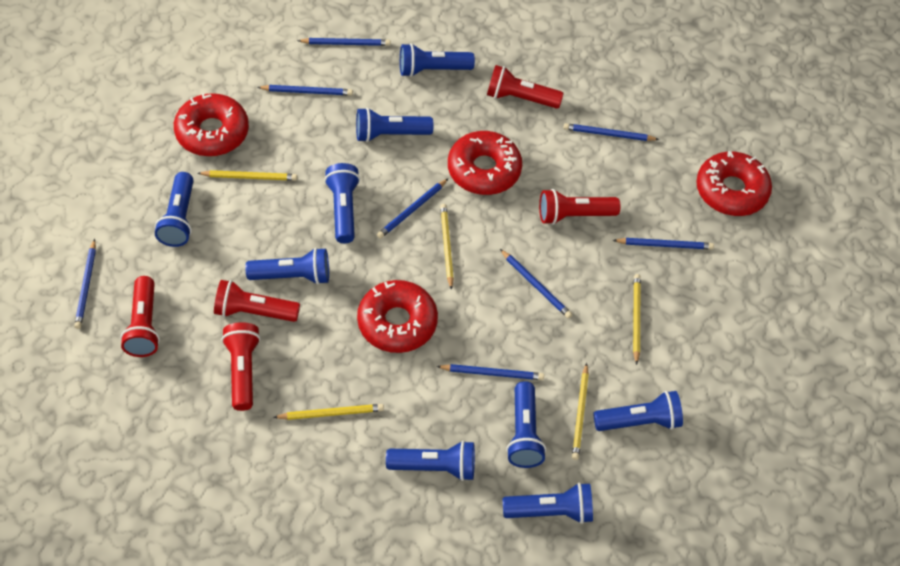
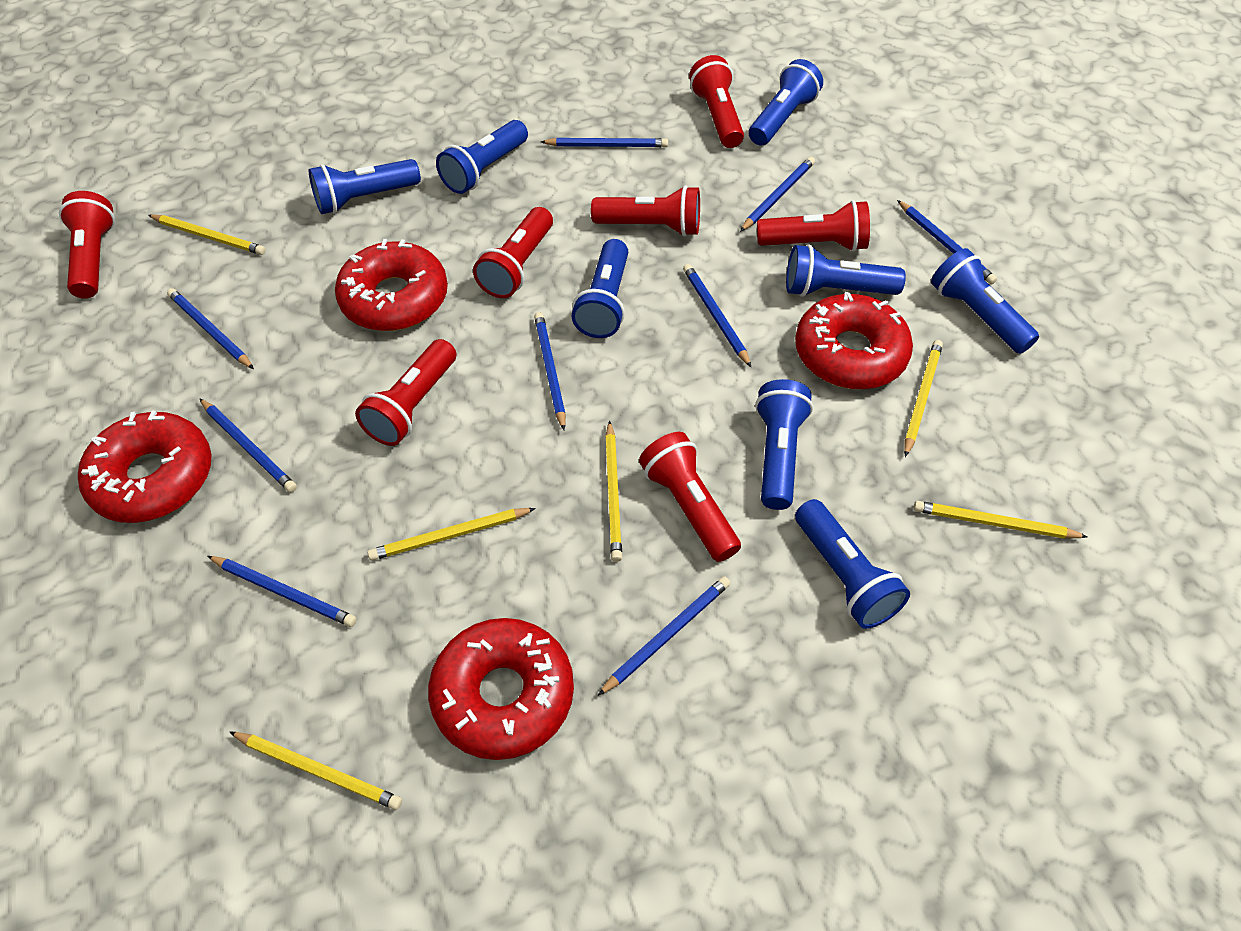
blue flashlight: [155,172,194,247] [245,248,329,285] [324,163,360,243] [356,107,434,142] [386,440,475,481] [400,43,475,77] [502,483,593,524] [506,381,546,468] [594,391,683,431] = 9 -> [309,159,421,214] [436,120,528,194] [571,239,628,338] [749,59,823,146] [755,379,813,510] [786,244,906,297] [795,499,910,629] [931,248,1039,354] = 8
blue pencil: [74,239,96,329] [257,85,353,95] [297,38,390,46] [377,179,448,239] [436,364,544,380] [500,249,572,318] [563,123,659,141] [613,238,714,250] = 8 -> [167,288,254,369] [200,399,297,492] [207,556,357,627] [534,312,566,430] [541,138,668,147] [598,576,731,696] [683,264,751,367] [740,157,815,232] [897,200,997,285] = 9
red flashlight: [120,276,160,357] [214,280,300,322] [222,322,260,411] [487,65,564,109] [539,189,621,225] = 5 -> [59,191,115,299] [355,339,456,446] [473,207,553,298] [591,185,700,237] [639,432,741,562] [689,55,744,148] [757,200,870,252] = 7
yellow pencil: [198,170,297,181] [273,404,384,420] [440,204,454,290] [572,363,589,460] [633,274,641,365] = 5 -> [148,214,266,255] [230,732,402,810] [368,508,536,561] [605,420,622,562] [904,340,943,457] [914,501,1088,539] = 6

